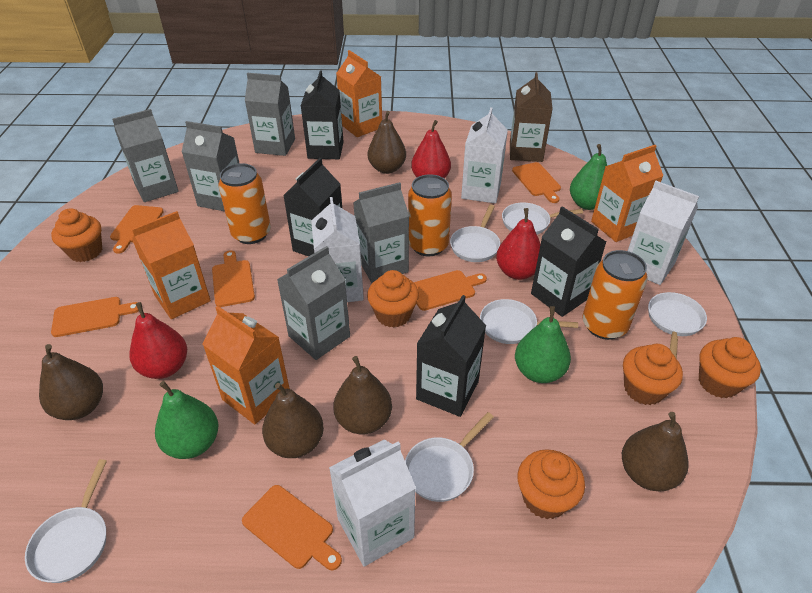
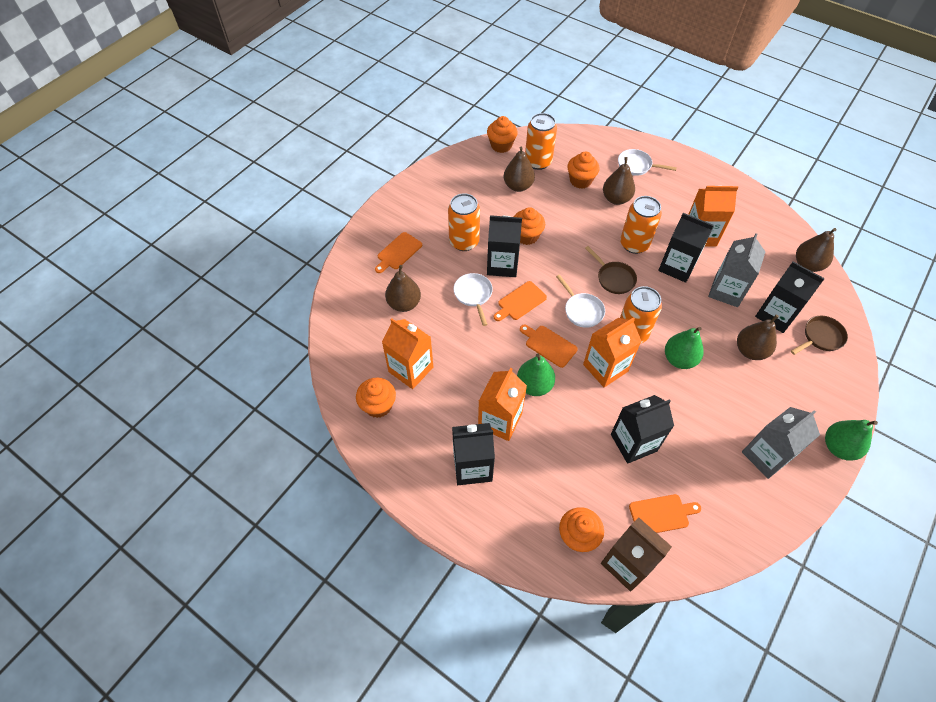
black carton: [283,158,342,256] [301,70,344,159] [416,295,486,417] [531,207,606,317] = 4 -> [452,423,495,485] [487,215,522,277] [611,395,674,464] [658,213,714,283] [755,261,825,333] = 5
brown pan: none = 0 -> [585,246,637,294] [791,316,848,355] = 2
grey carton: [112,109,179,202] [181,121,239,211] [245,73,295,156] [277,246,350,360] [353,182,409,283] = 5 -> [708,233,765,307] [742,407,820,479] = 2
orange can: [218,163,271,244] [408,174,452,256] [583,250,648,340] = 3 -> [448,193,480,251] [525,113,557,170] [620,196,662,254] [620,286,662,344] = 4
orange cutting board: [51,297,139,337] [110,205,164,254] [212,250,255,307] [242,485,342,570] [413,270,487,311] [512,162,561,203] = 6 -> [375,232,422,273] [494,281,547,321] [520,325,578,368] [629,494,701,533] = 4
red pear: [129,302,187,379] [411,120,451,179] [496,208,541,280] = 3 -> none = 0
white carton: [311,197,364,302] [329,440,416,567] [461,107,508,203] [628,181,699,285] = 4 -> none = 0
white pan: [25,459,107,583] [405,412,494,502] [450,205,500,262] [480,299,578,344] [502,203,583,235] [648,292,707,359] = 6 -> [454,273,493,326] [556,275,605,328] [618,149,677,176] = 3

